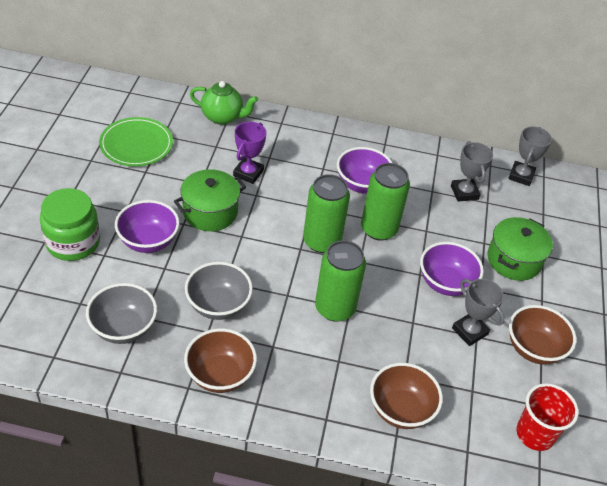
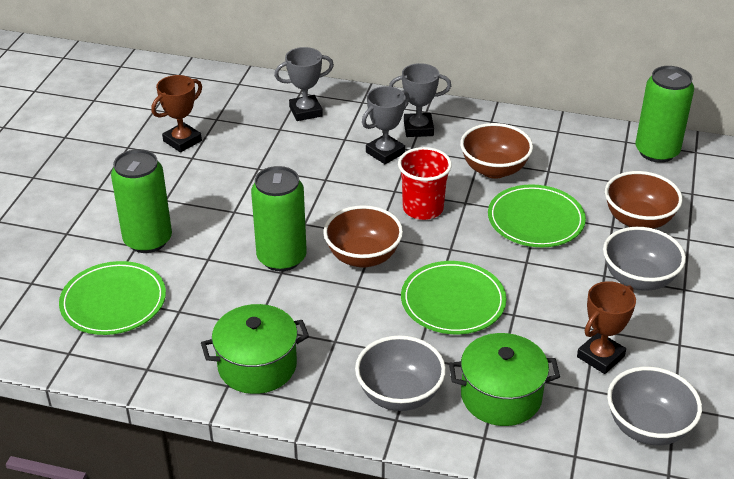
brown trophy: none = 0 -> [151,75,202,152] [577,281,636,374] = 2
green jar: [40,188,100,261] = 1 -> none = 0
green plate: [99,117,173,166] = 1 -> [59,261,166,335] [401,261,507,334] [488,184,586,247] = 3
green teapot: [190,81,258,125] = 1 -> none = 0
grey bowl: [86,283,157,344] [185,262,253,320] = 2 -> [355,335,446,411] [603,227,686,291] [607,367,702,445] = 3
purple bowl: [115,200,180,253] [337,147,392,194] [420,242,484,296] = 3 -> none = 0
purple trophy: [233,122,266,184] = 1 -> none = 0

